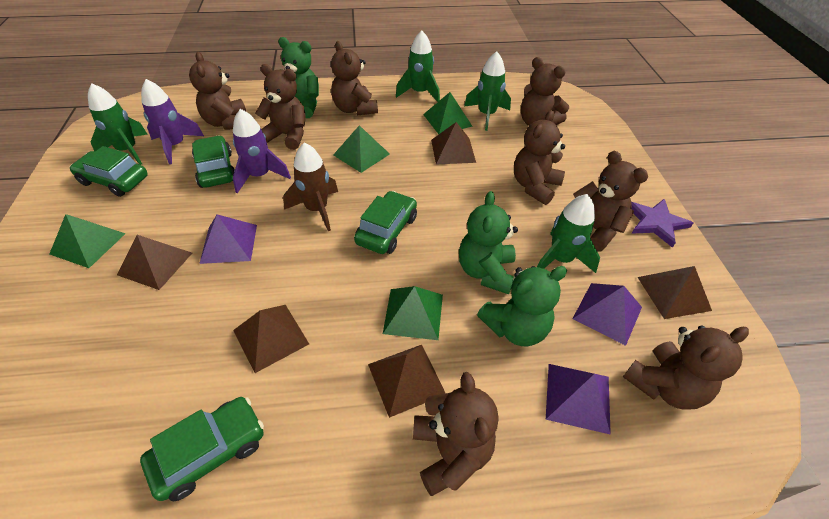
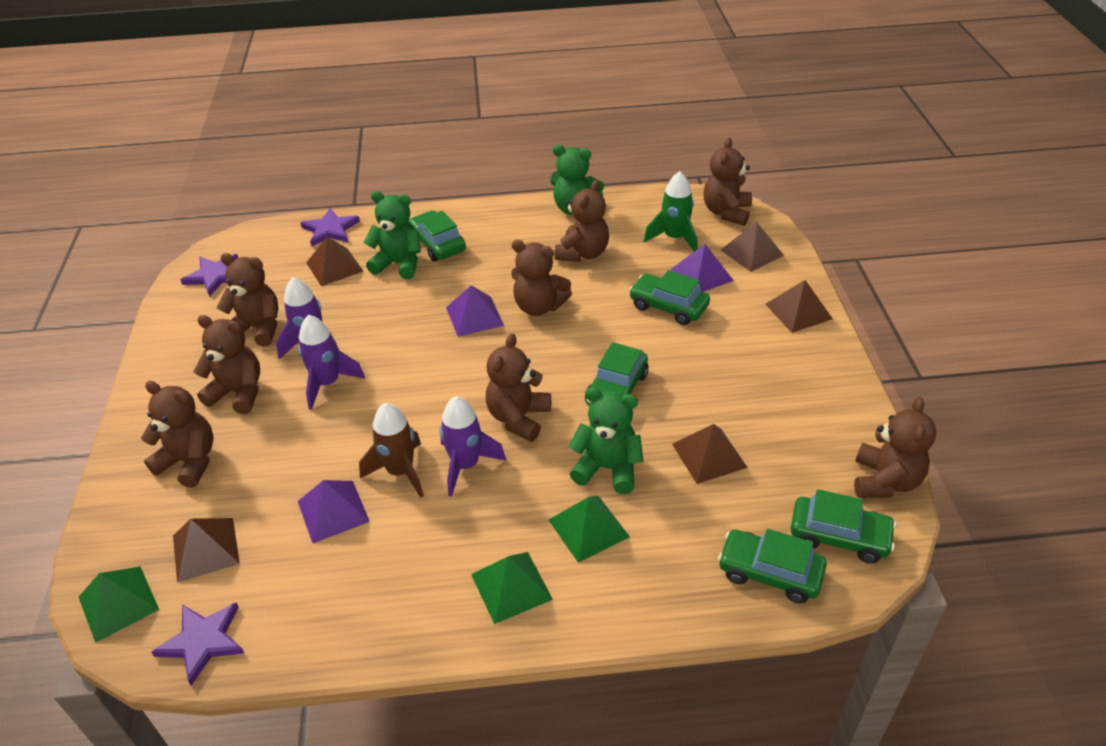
green car: [70,146,148,197] [140,397,264,501] [192,135,235,188] [354,191,417,254] = 4 -> [408,211,466,262] [585,342,649,405] [629,270,710,325] [718,529,827,603] [791,489,896,563] = 5
green pyramid: [50,214,126,268] [333,125,390,173] [383,286,443,340] [423,92,473,134] = 4 -> [79,566,159,643] [471,552,553,624] [549,496,630,563] = 3
green rocket: [88,83,148,165] [396,31,440,102] [464,51,511,131] [537,194,600,273] = 4 -> [644,171,698,251] = 1
purple rocket: [141,79,204,165] [233,109,291,194] = 2 -> [276,277,339,359] [298,315,365,410] [440,396,506,497] = 3
purple star: [631,199,693,248] = 1 -> [151,602,244,686] [181,254,238,297] [300,208,360,247] = 3

